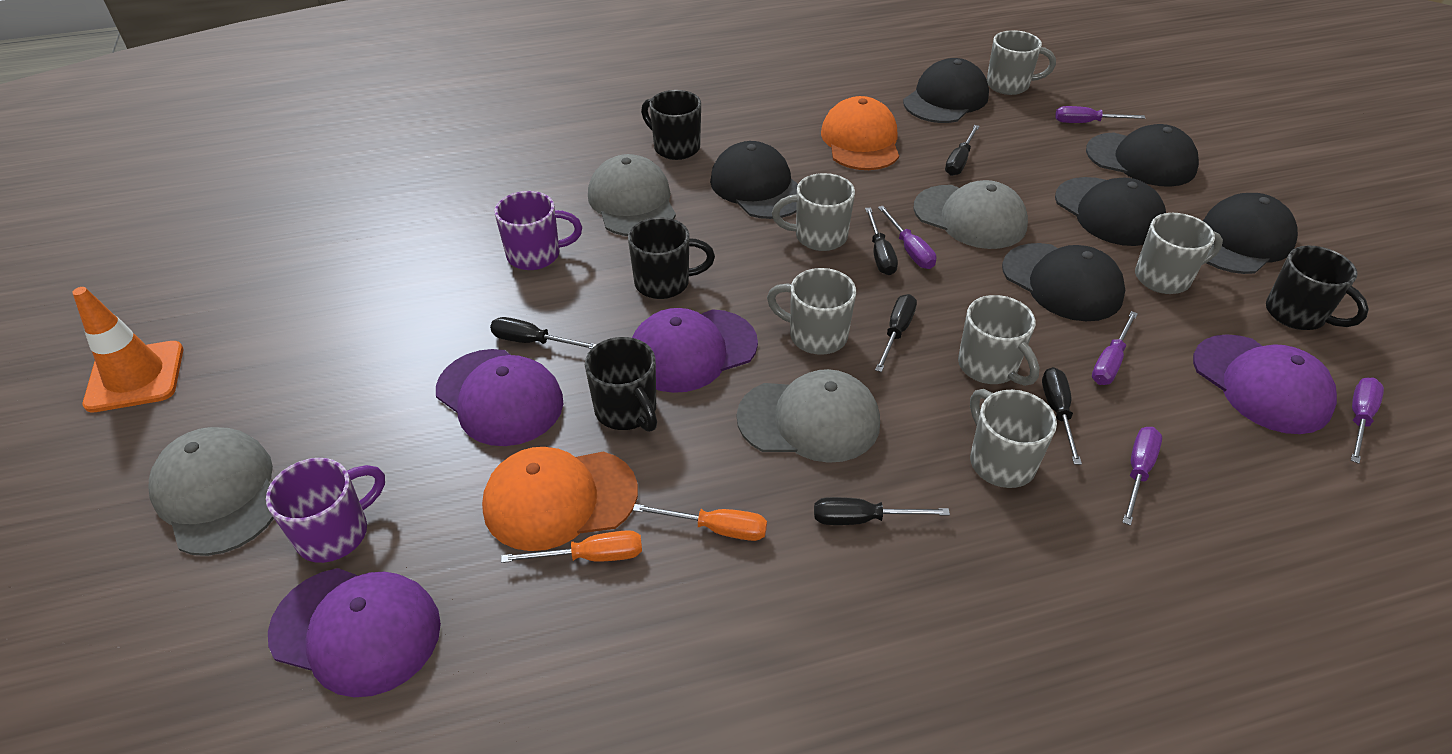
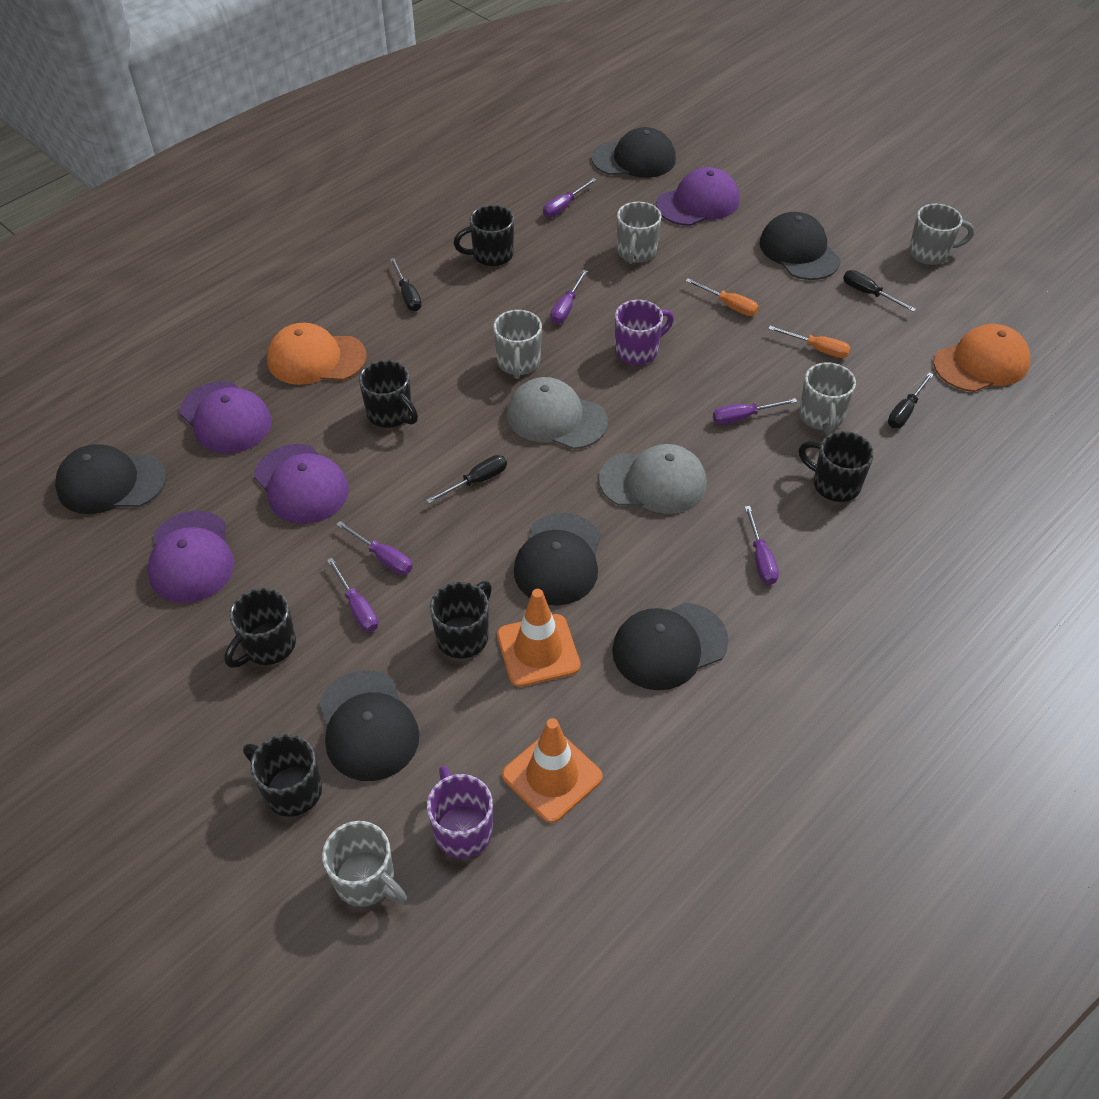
black mug: [585,337,657,432] [628,217,715,299] [641,90,701,160] [1266,245,1369,330] = 4 -> [224,588,296,668] [243,734,322,817] [359,360,418,428] [430,581,492,658] [454,205,514,266] [799,431,874,502] = 6
black screwdriver: [490,317,597,349] [814,497,950,525] [865,208,898,275] [875,294,917,372] [945,125,980,176] [1042,367,1082,465] = 6 -> [390,258,422,311] [426,455,507,504] [843,270,916,312] [888,373,934,428] = 4
grey cap: [148,427,274,556] [588,154,676,236] [737,369,880,463] [913,180,1028,249] = 4 -> [507,377,608,449] [599,444,707,514] = 2
grey mug: [767,268,856,355] [772,173,855,251] [958,295,1039,386] [970,389,1057,488] [987,30,1056,95] [1135,213,1223,294] = 6 -> [322,821,407,907] [493,310,542,379] [617,202,662,264] [799,362,856,435] [909,204,974,265] = 5
orange traffic cone: [72,287,183,412] = 1 -> [497,589,581,687] [502,718,603,823] = 2
purple screwdriver: [878,206,936,269] [1055,106,1146,123] [1092,311,1138,385] [1122,427,1162,526] [1351,378,1384,464] = 5 -> [327,558,378,632] [336,521,412,575] [543,178,596,217] [551,270,588,324] [713,398,797,425] [745,506,779,585] = 6

